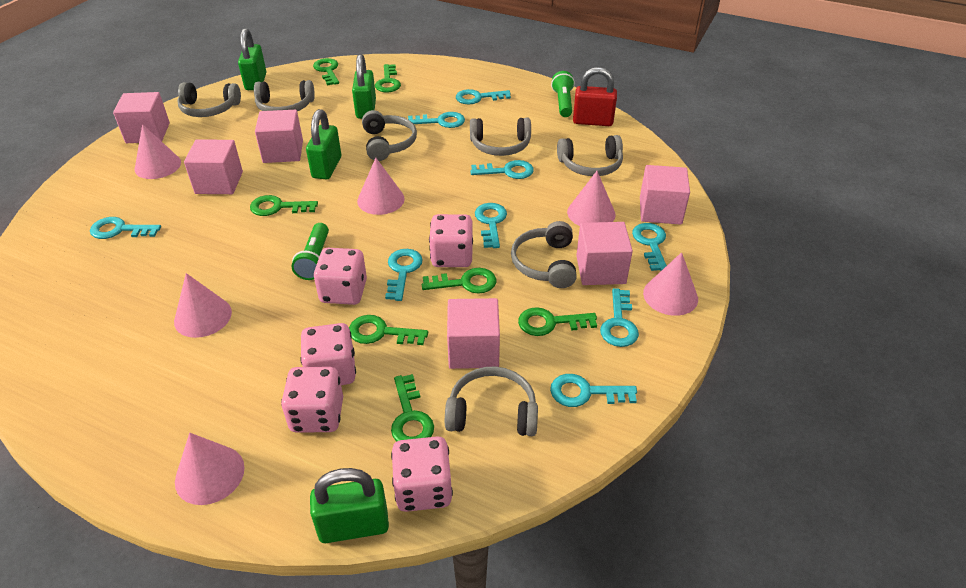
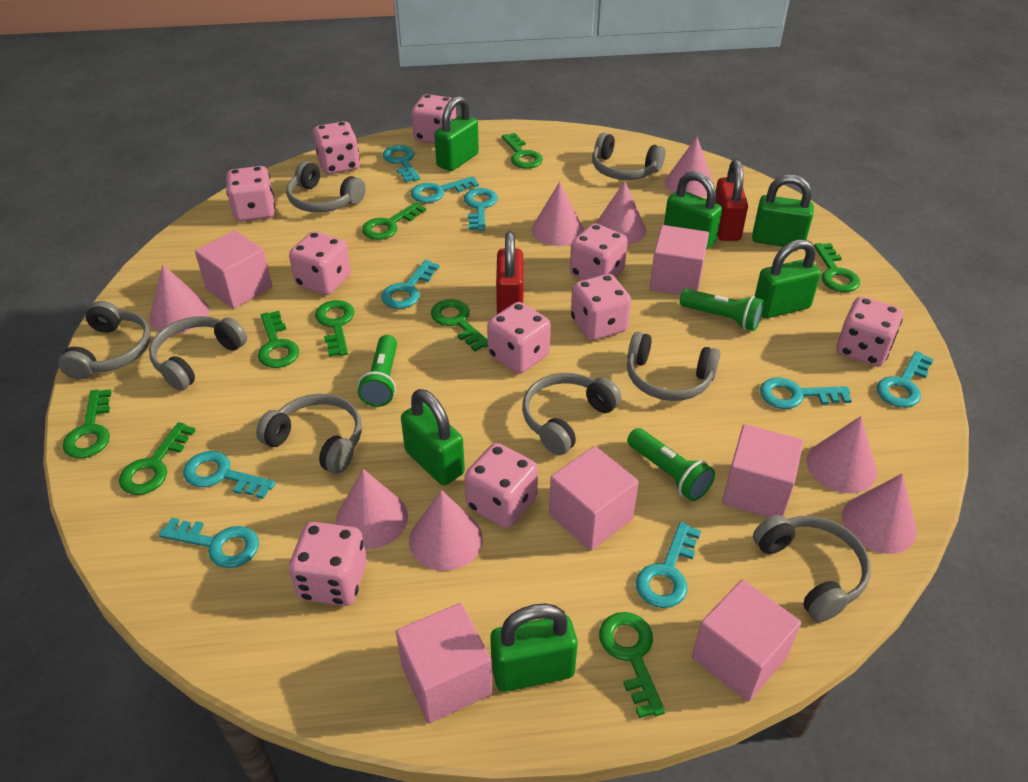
green flashlight: [292,223,329,280] [551,71,575,117] = 2 -> [358,335,397,407] [627,428,715,501] [680,289,764,331] = 3
green key: [250,195,318,216] [313,58,339,86] [349,315,428,345] [375,64,401,92] [391,374,434,442] [422,268,496,294] [518,307,597,336] = 7 -> [62,389,112,458] [119,422,196,495] [258,311,299,368] [315,300,354,357] [362,202,426,240] [431,299,488,351] [502,133,543,169] [599,612,665,718] [814,243,860,292] = 9
green padlock: [238,28,266,90] [306,109,341,179] [310,468,389,543] [352,54,376,119] = 4 -> [401,389,465,485] [434,96,479,171] [491,603,578,692] [664,171,722,250] [752,175,814,247] [755,239,821,318] = 6
grey headphones: [177,82,241,117] [254,80,315,111] [362,110,417,161] [445,367,538,436] [470,118,531,156] [511,221,577,288] [557,135,623,176] = 7 -> [58,301,151,380] [149,316,247,391] [256,394,362,474] [287,161,366,212] [522,373,621,455] [592,133,665,180] [627,332,721,401] [753,515,871,622] = 8
pink cone: [135,124,181,179] [174,273,232,338] [175,433,245,505] [357,158,405,215] [567,171,616,226] [643,252,698,316] = 6 -> [149,264,209,334] [336,469,408,549] [409,490,483,571] [532,182,584,246] [595,181,646,245] [665,137,714,197] [806,416,877,493] [842,474,917,554] = 8
pink dice: [281,367,343,432] [300,323,356,385] [314,248,367,305] [391,436,453,512] [429,214,473,267] = 5 -> [226,166,275,222] [289,231,351,295] [289,522,367,606] [313,121,360,175] [412,94,456,144] [464,443,538,528] [487,302,551,374] [570,223,628,280] [571,274,631,341] [836,297,903,367] = 10
red padlock: [573,67,617,126] = 1 -> [496,231,524,314] [715,160,748,241] = 2

